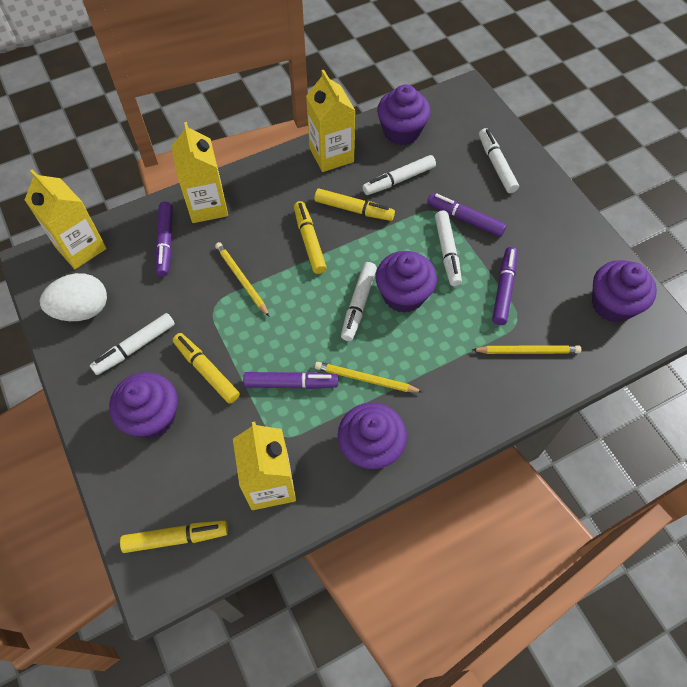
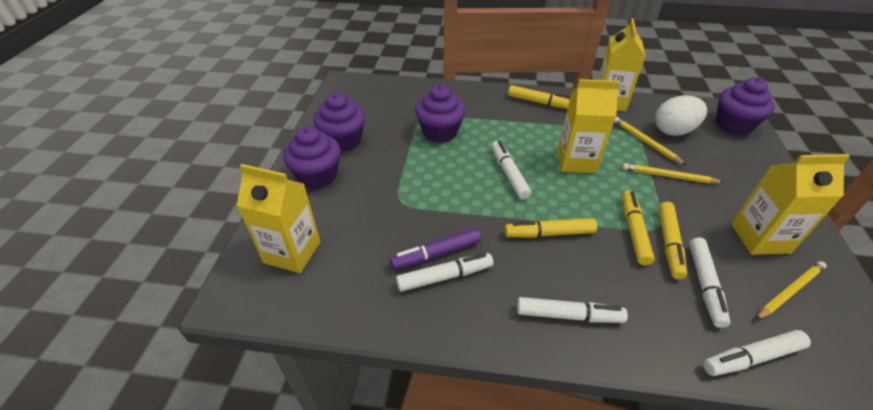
purple cupcake: [109,372,178,438] [338,403,407,470] [376,251,437,313] [377,84,431,145] [592,260,657,322] = 5 -> [283,126,341,189] [313,92,366,152] [415,84,466,143] [716,77,775,135] = 4
purple marker: [155,202,173,277] [243,372,338,389] [427,193,507,237] [492,247,517,325] = 4 -> [390,228,481,270] = 1

